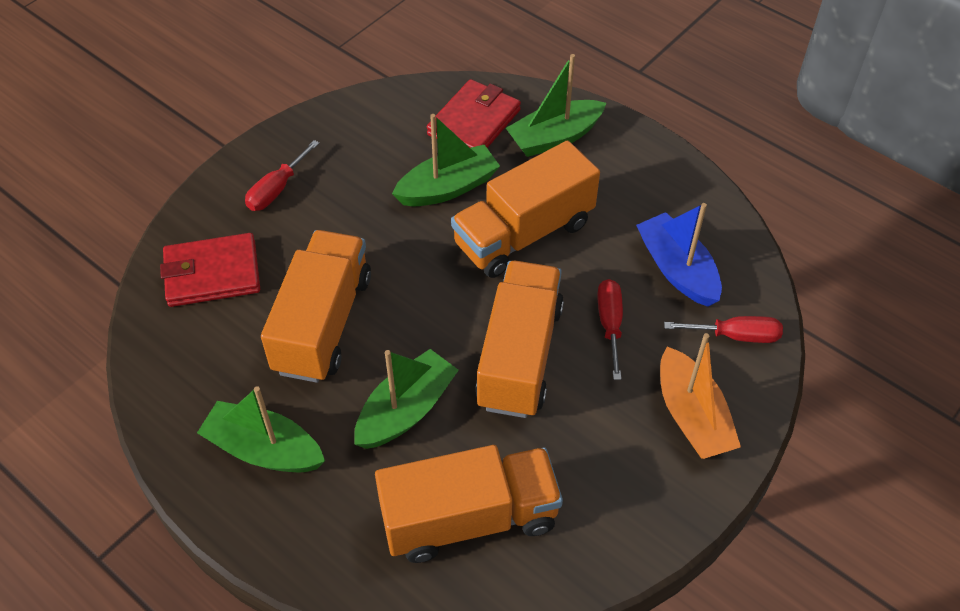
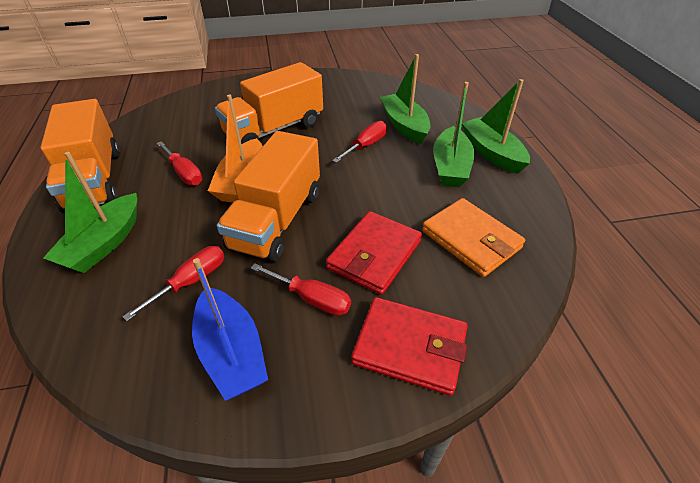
orange truck: [261,230,371,383] [375,445,563,563] [451,140,600,278] [475,261,564,418] = 4 -> [40,99,120,214] [215,62,323,144] [217,131,320,262] = 3
orange wallet: none = 0 -> [422,198,525,277] = 1
red screwdriver: [245,140,319,211] [597,279,623,380] [664,316,783,343] = 3 -> [122,246,224,321] [157,141,202,185] [251,263,351,316] [332,121,387,163] = 4

